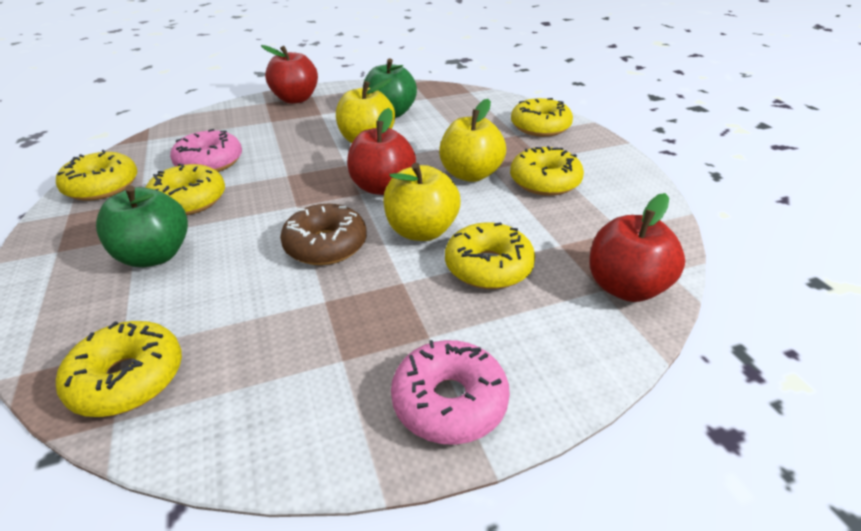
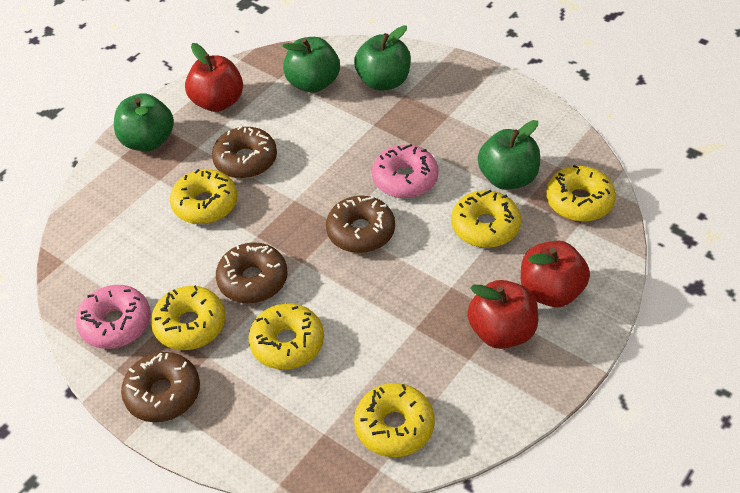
brown donut: [280,204,367,265] = 1 -> [121,352,200,422] [212,126,277,178] [216,242,288,303] [326,196,395,253] = 4
green apple: [96,185,188,267] [363,59,417,118] = 2 -> [114,93,174,151] [282,37,340,93] [354,25,411,91] [478,120,540,190] = 4
yellow apple: [336,78,395,143] [383,163,461,241] [439,99,506,182] = 3 -> none = 0

